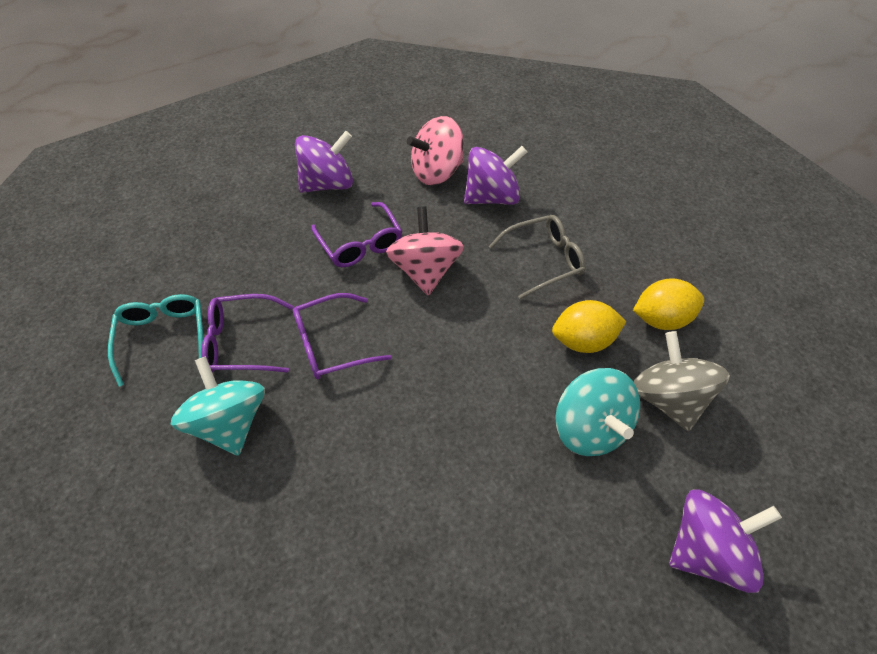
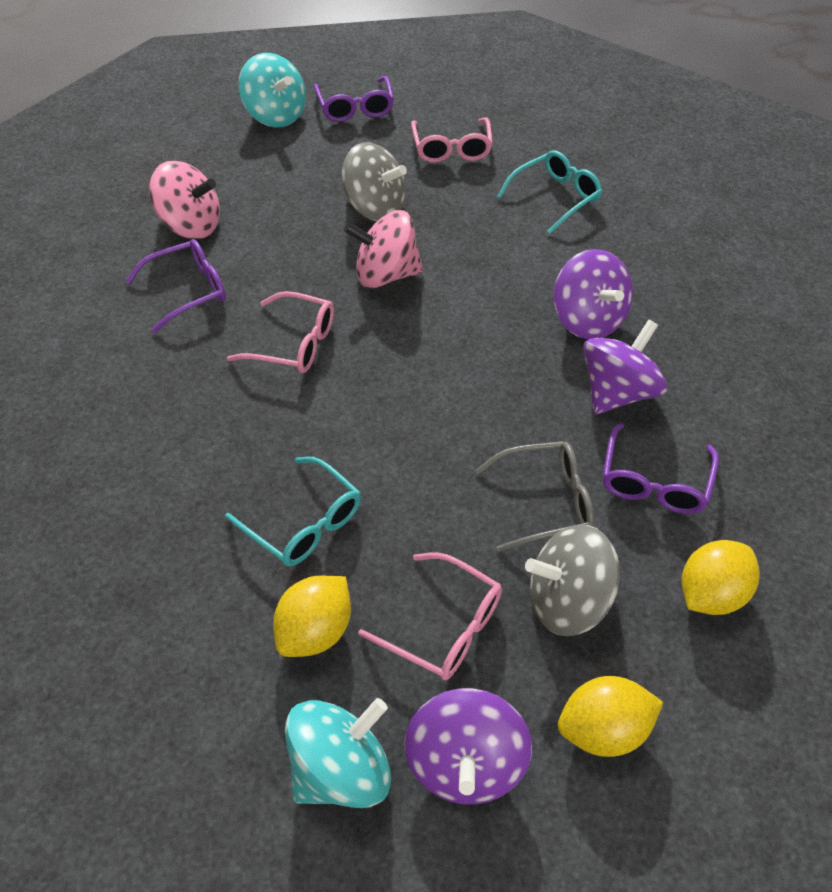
grey spinning top: [634,331,730,431] = 1 -> [342,142,407,221] [525,525,620,636] = 2
pink glasses: none = 0 -> [227,291,334,373] [358,552,502,680] [411,117,493,163] = 3
turquoise glasses: [108,294,204,387] = 1 -> [225,457,361,567] [497,150,603,234] = 2
yellow lemon: [552,300,626,353] [633,278,704,330] = 2 -> [273,576,351,657] [558,676,663,757] [682,540,760,615] = 3

